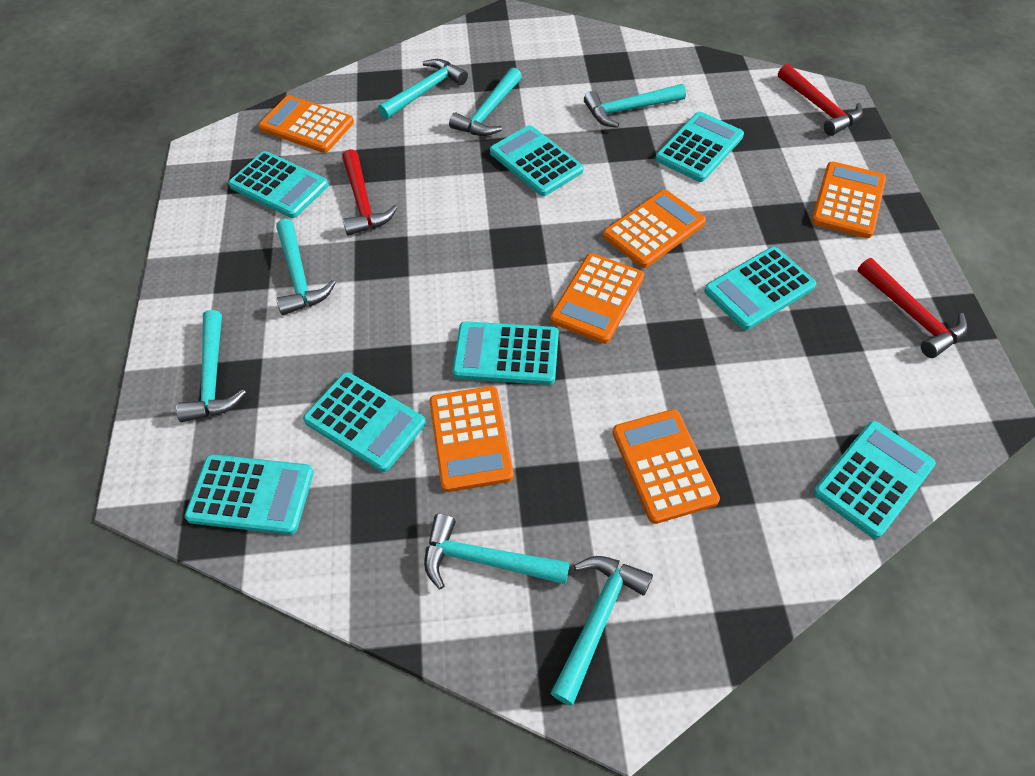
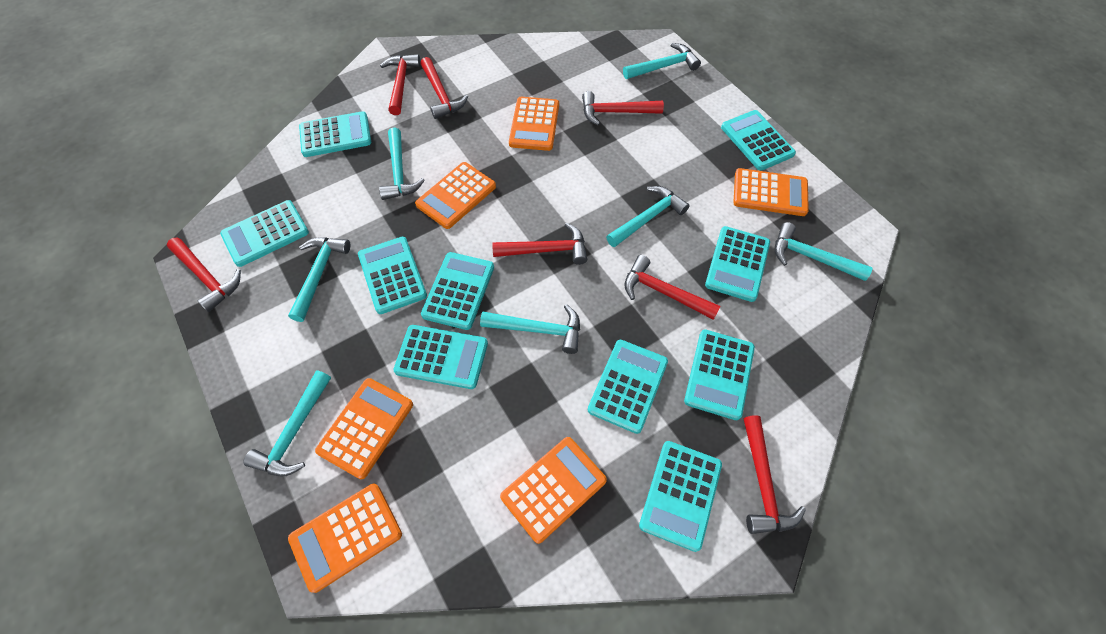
red hammer: [342,149,398,236] [778,64,863,136] [858,258,967,358] = 3 -> [167,237,241,312] [380,54,421,115] [420,57,468,119] [492,223,587,265] [582,91,664,126] [624,255,720,320] [744,415,806,534] = 7
turquoise calculator: [185,454,314,535] [228,151,329,218] [303,372,426,472] [452,321,559,385] [490,125,584,196] [655,112,744,182] [704,247,816,330] [813,421,936,539] = 8 -> [220,200,309,267] [299,111,371,157] [358,237,427,314] [393,325,488,389] [421,252,494,330] [588,340,668,434] [639,441,722,552] [684,329,755,420] [705,226,770,302] [721,110,796,171] = 10

